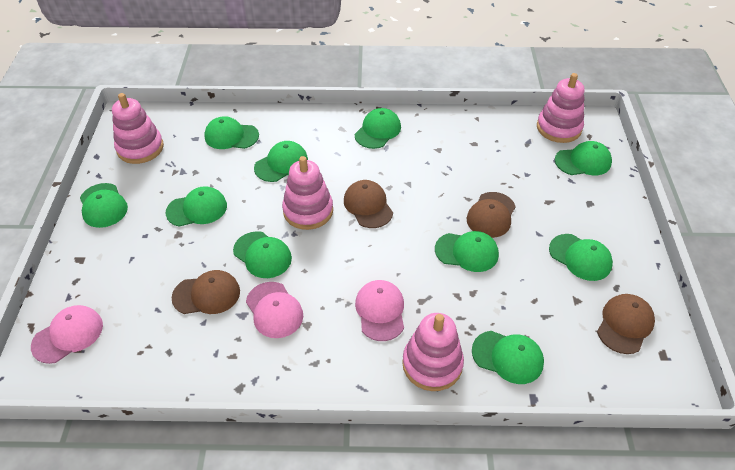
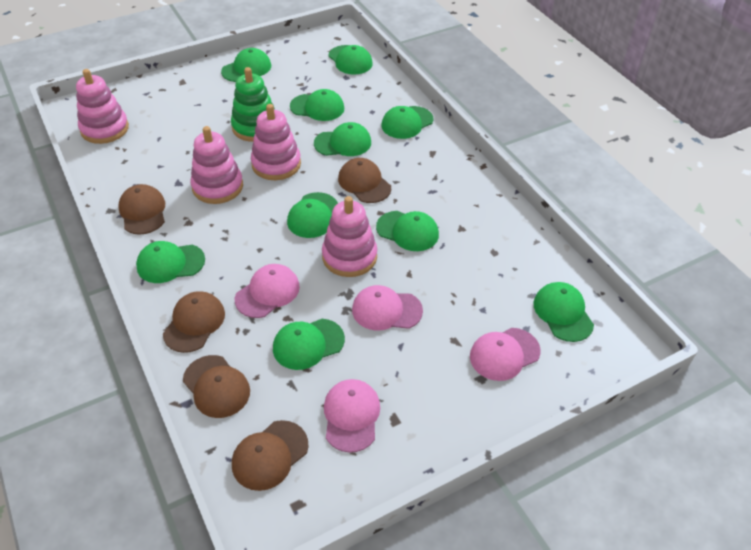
brown cap: [172,270,240,314] [344,180,393,228] [467,192,516,238] [597,294,655,354] = 4 -> [118,184,165,235] [163,291,225,353] [183,355,250,418] [232,420,308,491] [338,158,391,203] = 5
green stacking toy: none = 0 -> [231,67,275,142] = 1
pink cap: [31,305,103,364] [246,282,303,338] [355,280,404,341] = 3 -> [235,264,300,318] [324,379,380,453] [352,285,423,331] [470,328,541,381] = 4

